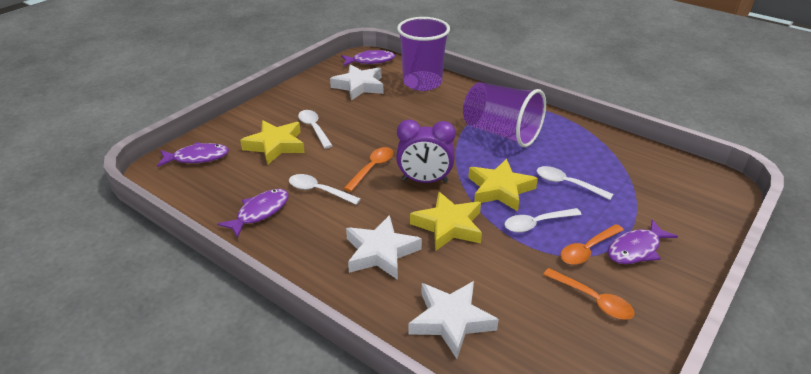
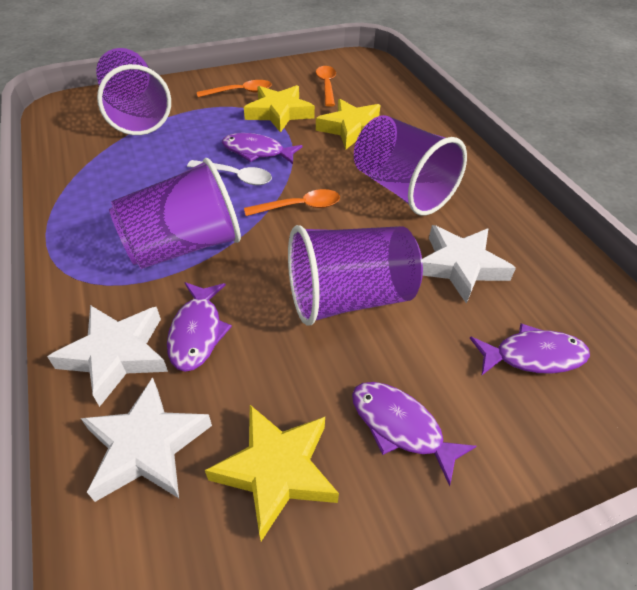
purple clock: [396,119,456,183] = 1 -> none = 0
purple cup: [397,17,450,91] [463,82,546,147] = 2 -> [96,48,171,135] [109,158,241,269] [288,225,423,326] [354,115,467,215] = 4
white spoon: [289,174,361,205] [298,110,333,149] [504,208,582,232] [537,166,613,200] = 4 -> [187,160,272,185] = 1

